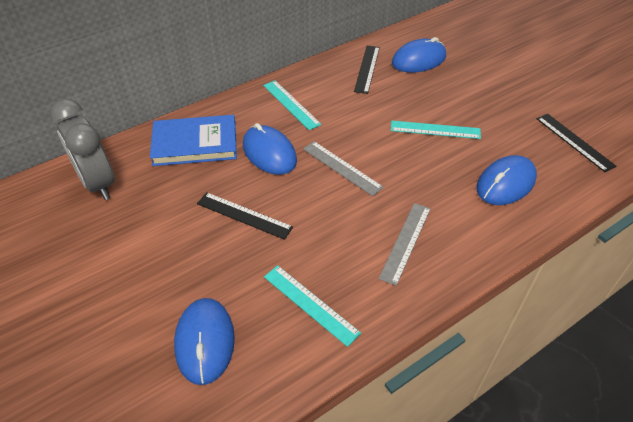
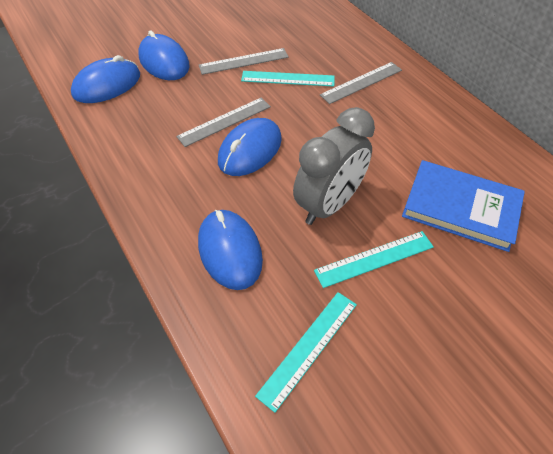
black ruler: [197,192,293,240] [354,46,380,94] [537,114,616,172] = 3 -> none = 0
grey ruler: [303,141,384,196] [378,203,431,286] = 2 -> [176,97,271,147] [199,48,289,75] [320,62,402,104] = 3

